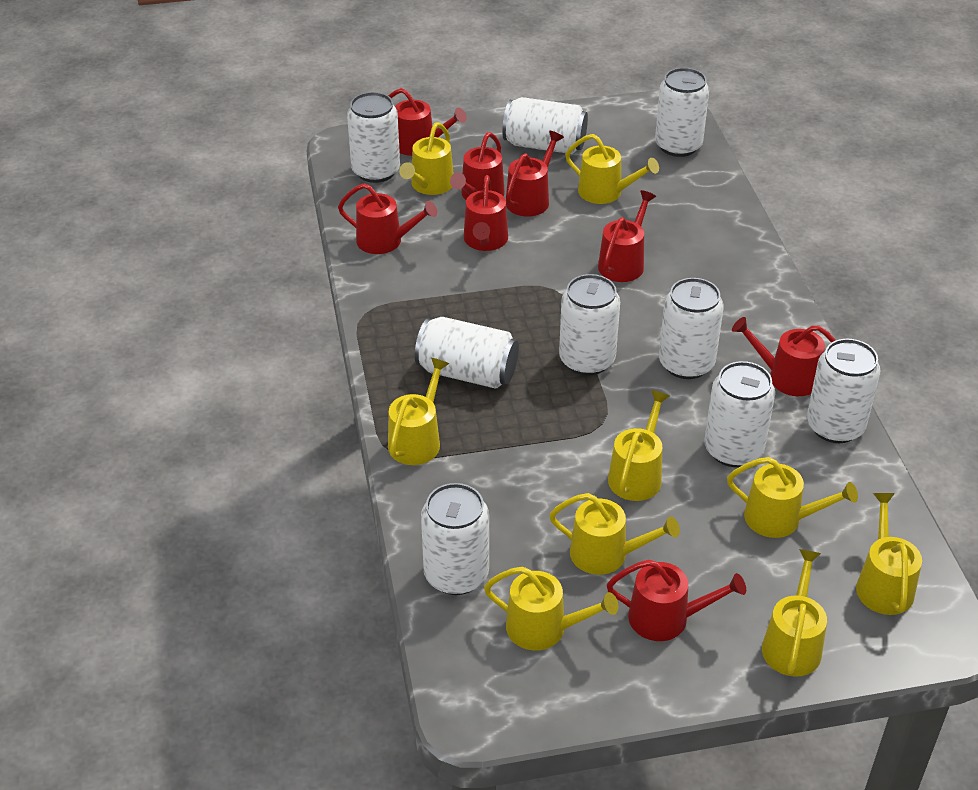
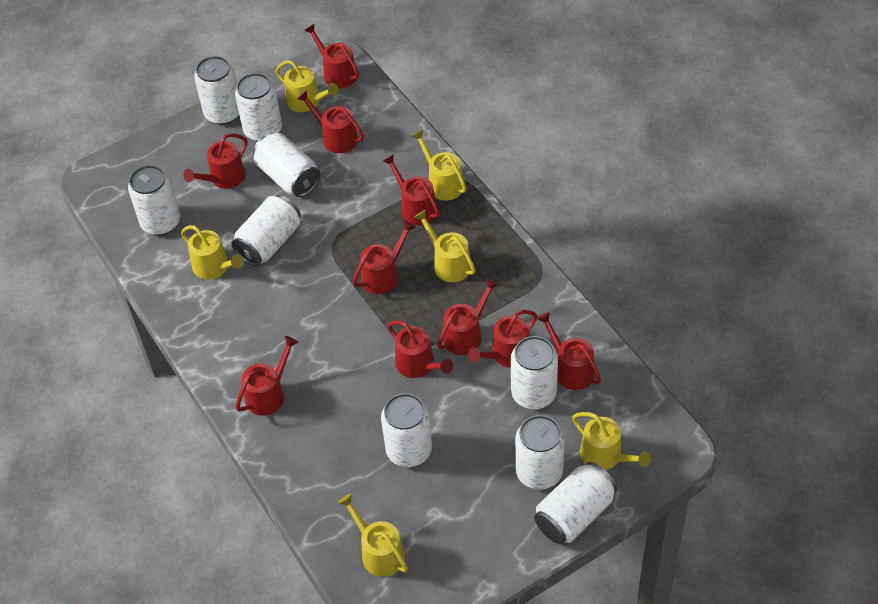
red watering can: [338,183,437,254] [388,88,467,156] [450,133,505,200] [464,175,508,251] [506,131,564,216] [598,190,656,282] [607,560,746,641] [732,317,836,396] = 8 -> [183,133,247,189] [236,336,298,416] [297,90,364,153] [304,24,359,88] [352,221,416,294] [383,154,440,225] [388,321,453,378] [437,278,499,355] [468,310,537,367] [537,312,601,390] = 10
yellow watering can: [388,358,450,465] [399,123,454,195] [484,567,618,651] [550,493,680,575] [565,134,659,204] [608,390,670,501] [727,457,858,538] [762,549,827,677] [856,493,922,615] = 9 -> [181,225,244,280] [276,60,338,112] [338,494,408,577] [412,130,466,201] [414,210,475,282] [572,412,651,470] = 6

